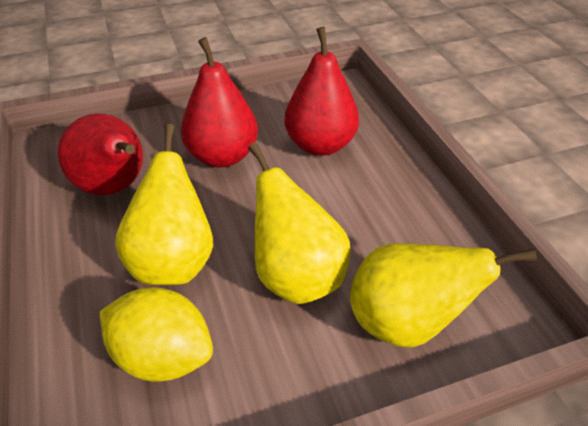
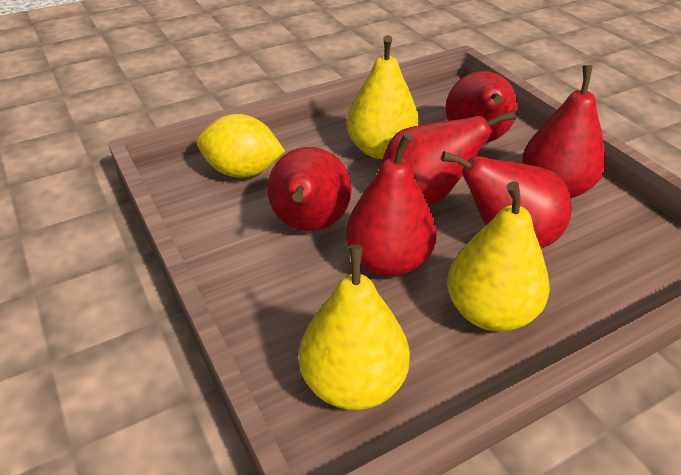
red pear: [57,114,143,195] [181,37,258,167] [285,27,359,156] = 3 -> [267,147,352,231] [346,133,437,277] [382,110,516,204] [441,151,572,248] [446,71,518,143] [522,65,606,198] = 6

